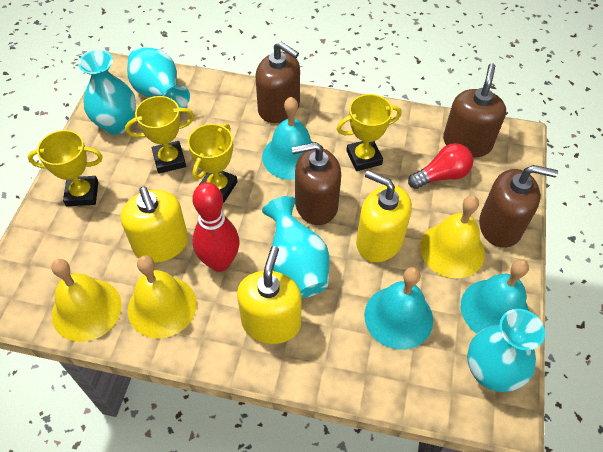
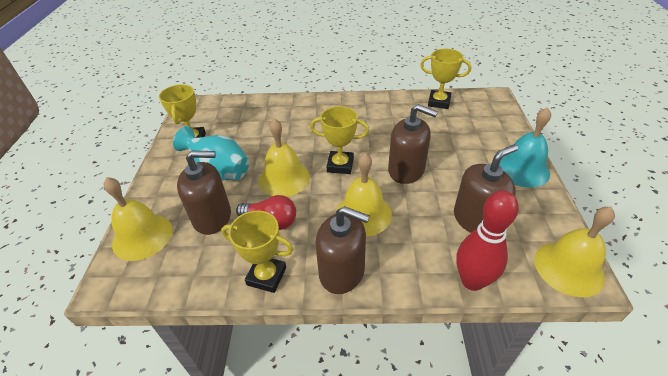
turquoise bell: [262,97,313,180] [364,267,433,350] [461,259,529,334] = 3 -> [499,107,551,188] = 1
turquoise vase: [78,50,136,135] [127,47,190,108] [262,196,330,298] [467,309,545,392] = 4 -> [173,126,249,180] = 1
yellow bell: [51,259,122,342] [128,255,197,339] [420,195,485,278] = 3 -> [104,177,172,261] [259,119,310,197] [336,153,392,236] [534,207,615,297] = 4
yellow soap dispenser: [121,187,188,263] [237,246,302,344] [356,170,412,262] = 3 -> none = 0

